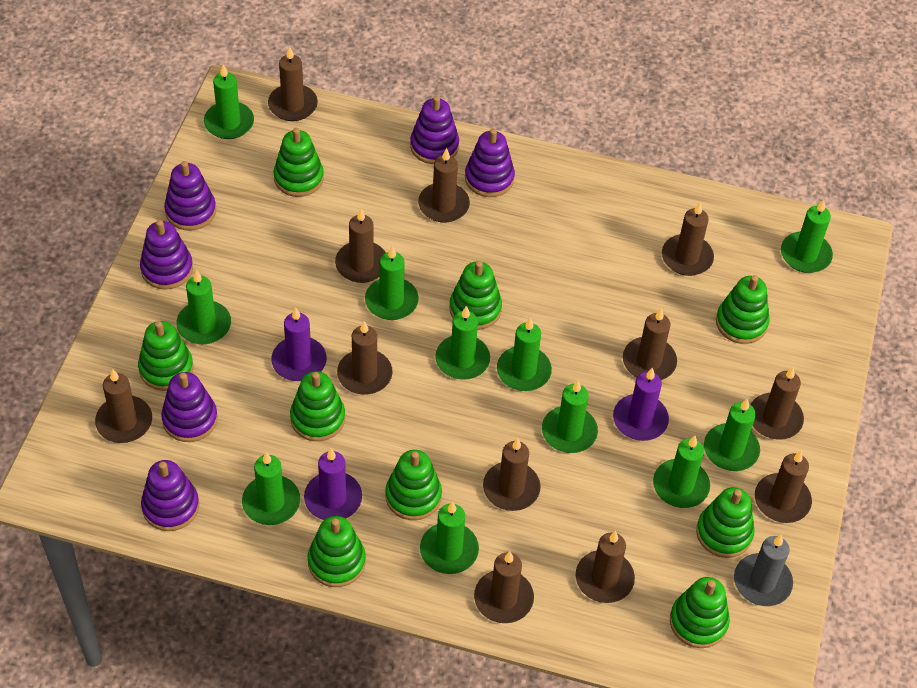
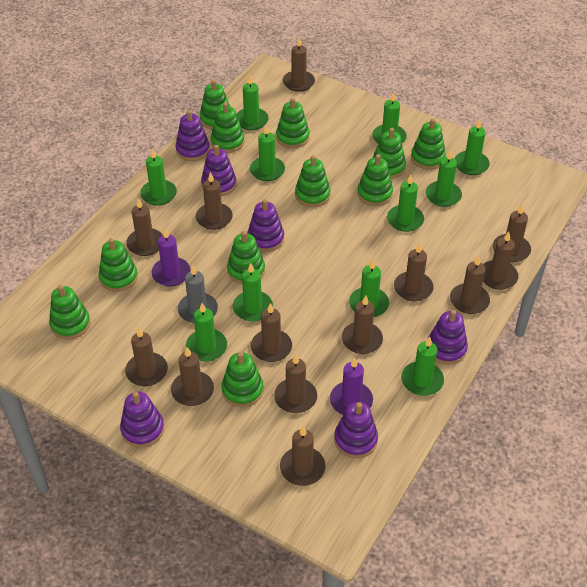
brown candle: [95,369,152,443] [268,46,318,121] [335,209,386,283] [337,321,393,395] [418,148,470,223] [474,551,534,623] [483,438,541,511] [576,531,635,603] [623,308,677,380] [662,202,714,276] [750,367,804,440] [755,451,812,523] = 12 -> [125,327,168,386] [126,198,163,256] [171,347,214,406] [196,172,233,230] [251,303,292,362] [274,354,317,413] [280,426,325,486] [283,37,315,92] [342,296,383,354] [394,243,433,301] [450,256,490,314] [483,231,518,290] [493,204,531,262] = 13
green stacking toy: [138,321,193,391] [274,128,324,197] [290,371,345,441] [308,516,366,587] [385,450,442,520] [449,261,502,330] [670,577,730,648] [696,487,755,558] [716,275,769,344] = 9 -> [49,285,90,339] [99,238,138,292] [200,80,230,130] [211,102,245,153] [222,352,264,407] [227,231,265,284] [276,98,310,148] [295,155,330,207] [357,154,393,206] [373,128,406,179] [411,118,446,170] = 11
purple candle: [272,307,327,381] [304,448,362,520] [613,368,669,441] = 3 -> [152,229,191,287] [330,357,373,415] = 2

